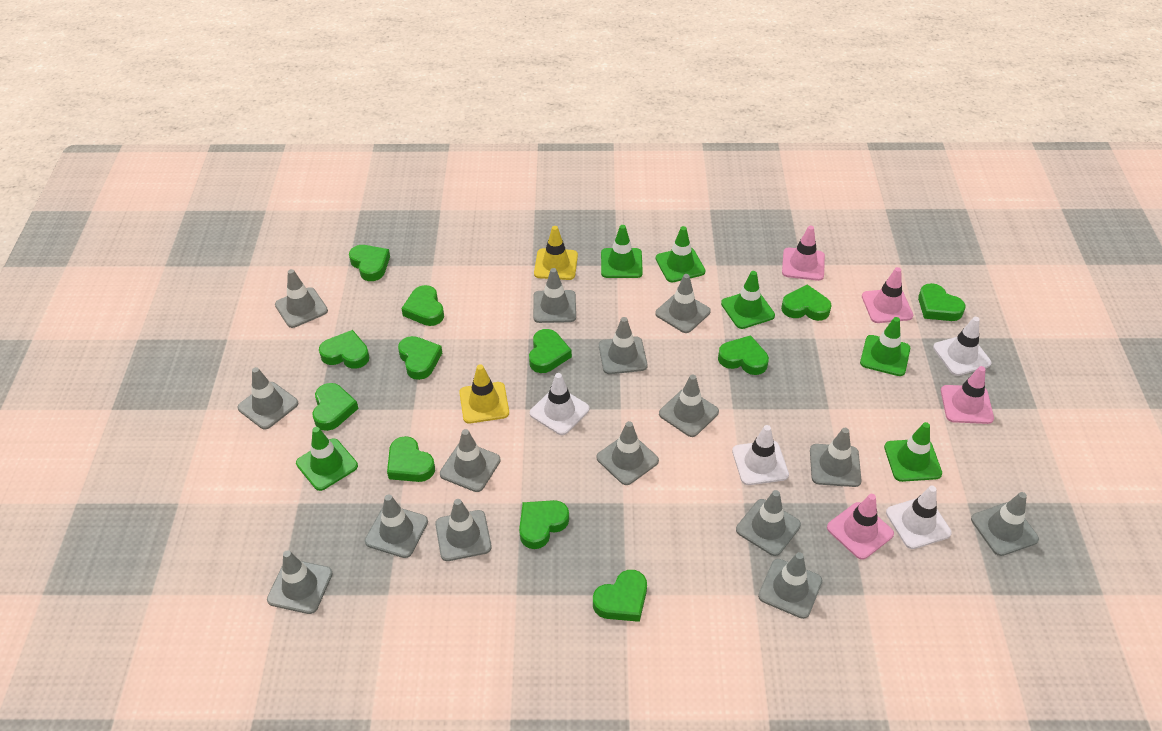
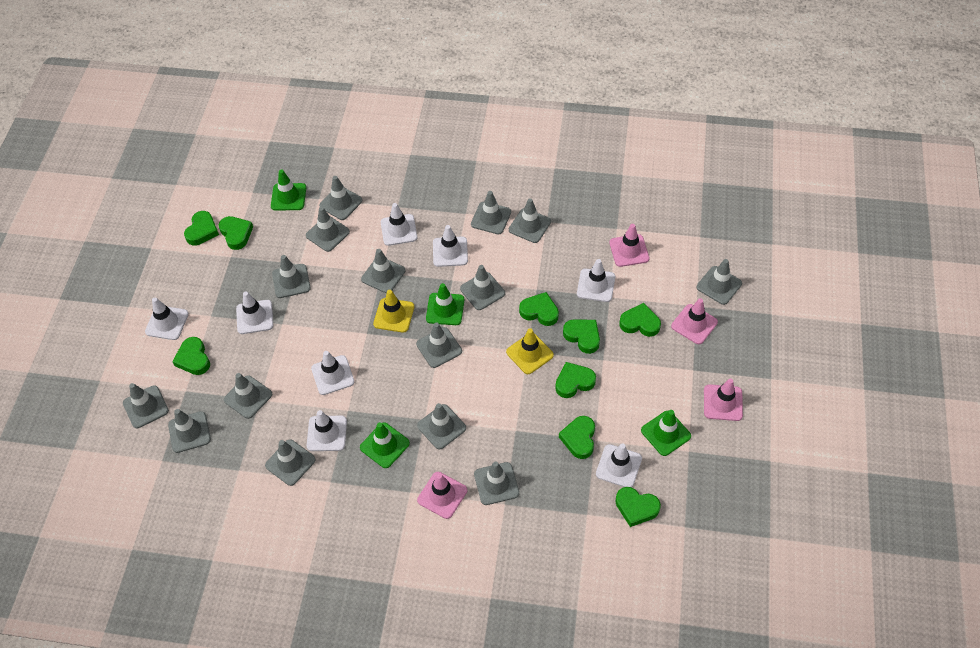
green heart: [312,383,359,431] [319,330,369,369] [349,245,390,281] [387,436,435,482] [398,336,442,380] [401,285,444,326] [519,500,569,549] [529,329,572,373] [593,570,647,622] [718,335,769,375] [781,284,832,321] [918,283,966,321] = 12 -> [172,337,210,375] [184,211,219,246] [219,216,253,250] [519,292,559,326] [555,362,596,398] [559,416,595,459] [563,319,600,354] [615,487,661,527] [619,303,661,337] = 9
green traffic cone: [296,427,358,491] [601,225,643,278] [656,226,706,282] [721,271,775,329] [860,317,910,376] [884,422,942,482] = 6 -> [271,170,306,211] [360,422,410,468] [426,283,464,325] [641,410,691,456] = 4
white traffic cone: [530,373,589,435] [732,425,789,485] [886,486,952,549] [933,317,992,376] = 4 -> [145,298,189,340] [236,291,273,334] [307,410,347,451] [311,351,355,395] [381,203,417,246] [433,225,468,267] [577,259,615,302] [596,443,642,487] = 8

